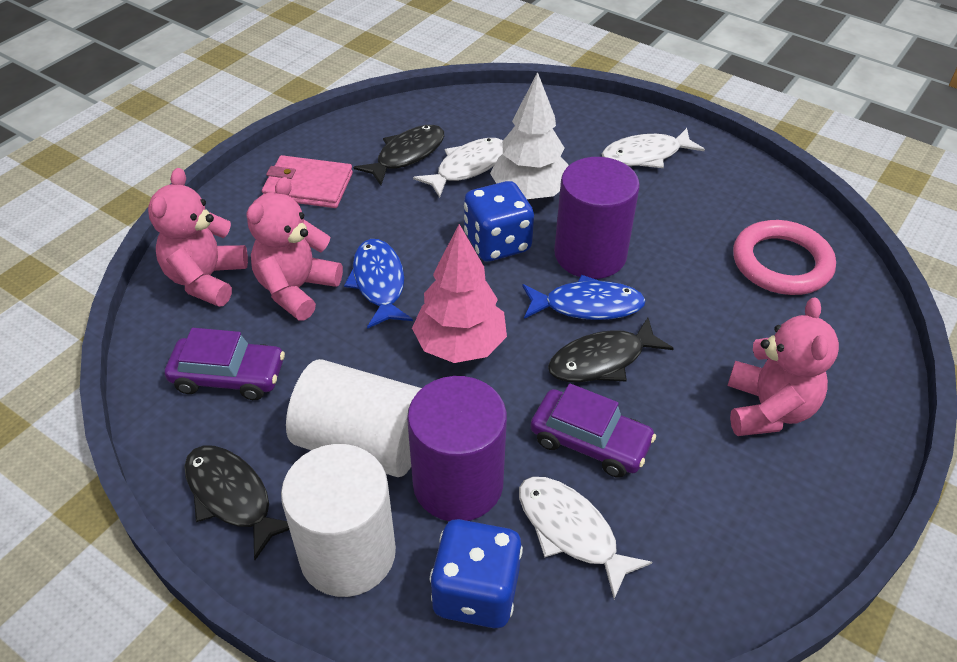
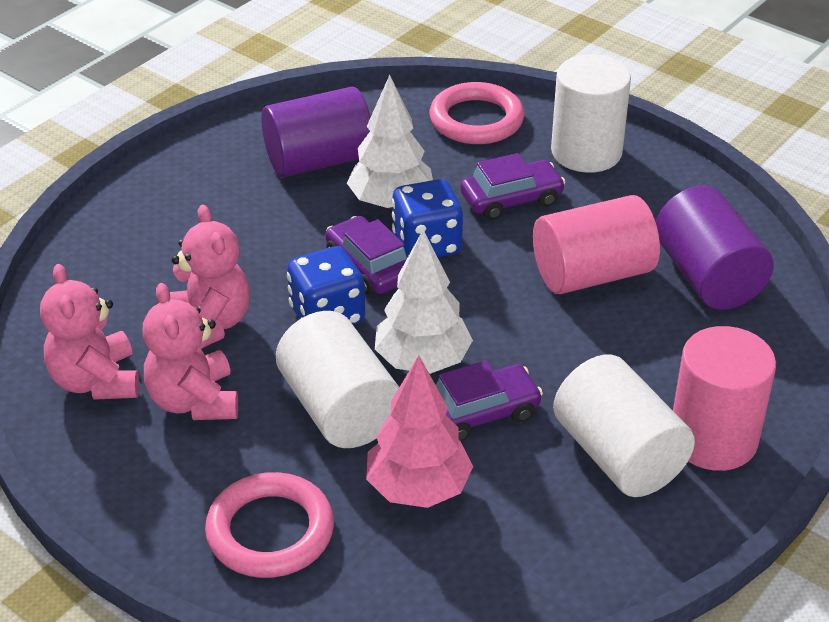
black fish: [184,446,289,560] [354,125,444,185] [548,318,674,382] = 3 -> none = 0
blue fish: [344,239,413,329] [522,275,646,320] = 2 -> none = 0
pink cylinder: none = 0 -> [533,195,660,294] [673,326,776,471] = 2
pink ring: [733,220,836,295] = 1 -> [205,472,334,578] [430,82,524,144] = 2
pink wallet: [262,155,353,208] = 1 -> none = 0
purple car: [165,328,285,400] [530,383,656,478] = 2 -> [325,216,407,295] [436,360,543,441] [460,153,566,220] = 3
white cylinder: [281,444,396,597] [286,359,422,477] = 2 -> [276,311,399,448] [551,54,631,173] [553,354,695,497] = 3
white fish: [413,138,503,198] [519,477,652,599] [602,128,705,168] = 3 -> none = 0
white tree: [490,72,569,199] = 1 -> [347,75,433,209] [375,229,473,374] = 2

